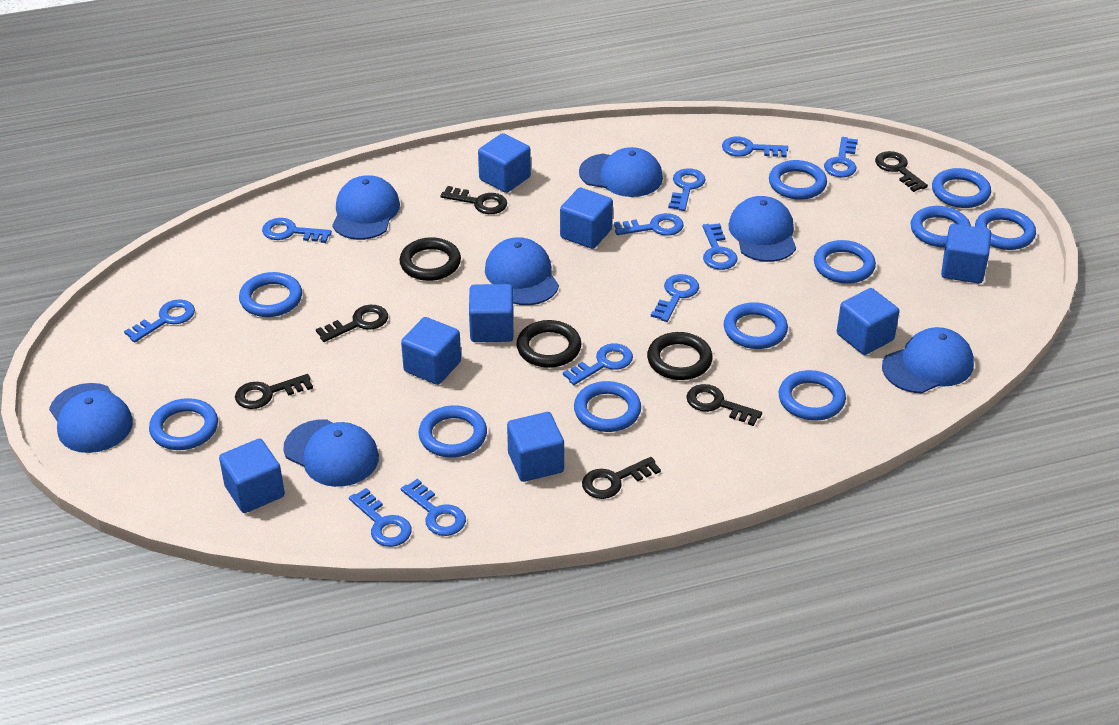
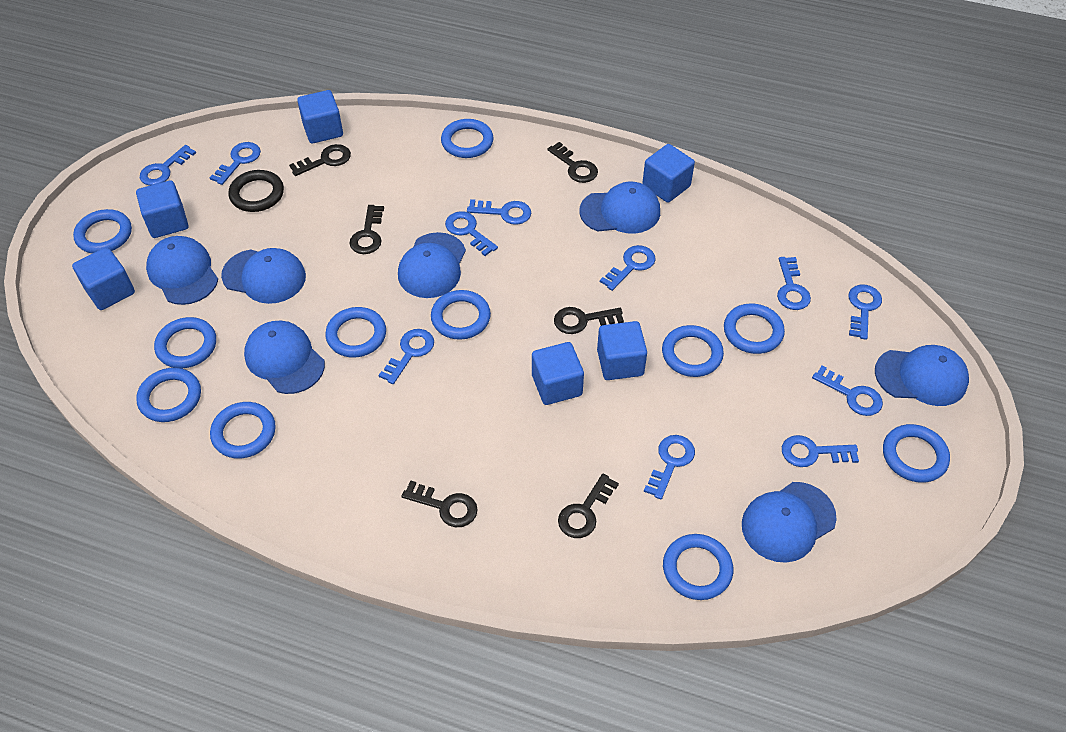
black ring: [399,237,461,281] [517,320,581,368] [647,332,713,380] = 3 -> [228,170,284,212] = 1
blue cube: [219,439,285,513] [401,317,461,385] [469,284,514,342] [478,133,531,193] [507,412,564,482] [560,188,613,249] [837,288,899,355] [941,224,991,284] = 8 -> [72,247,135,310] [136,180,188,238] [297,90,343,144] [532,342,584,405] [597,321,647,380] [642,144,695,203] = 6

